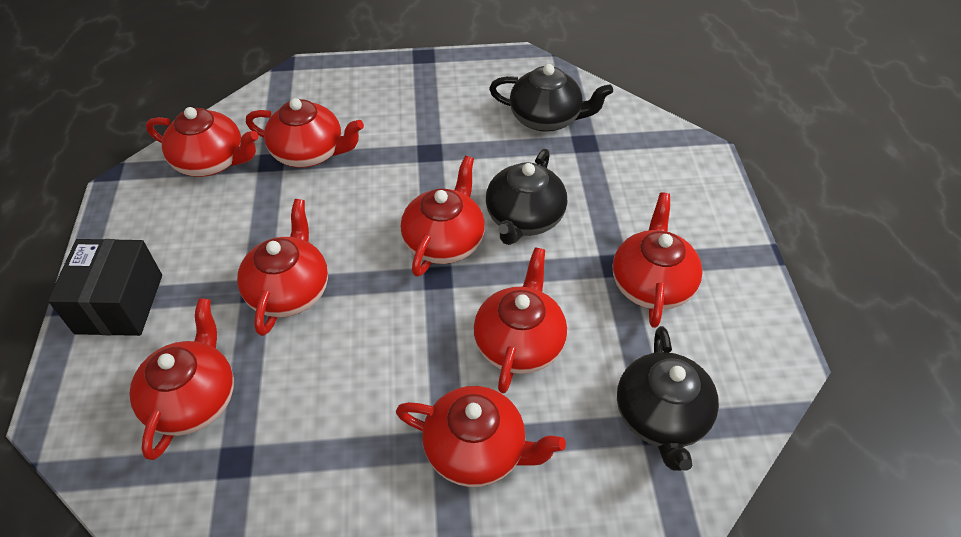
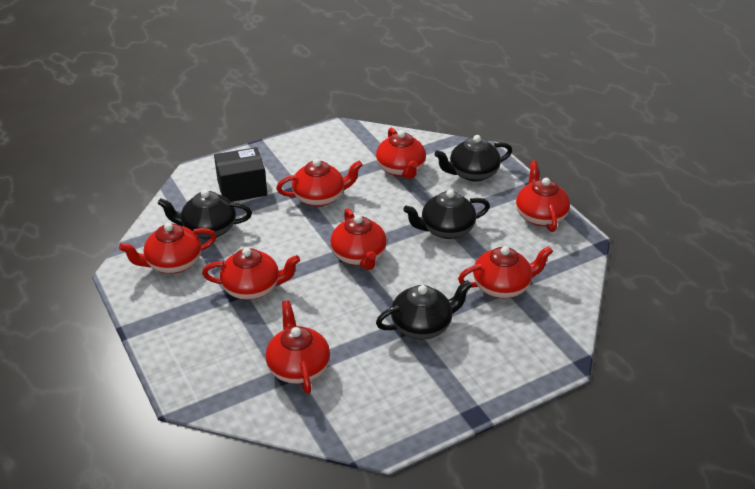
black teapot: [486,149,567,245] [489,64,613,132] [617,326,719,471] = 3 -> [158,190,252,239] [376,280,472,339] [403,190,490,239] [435,135,512,182] = 4

